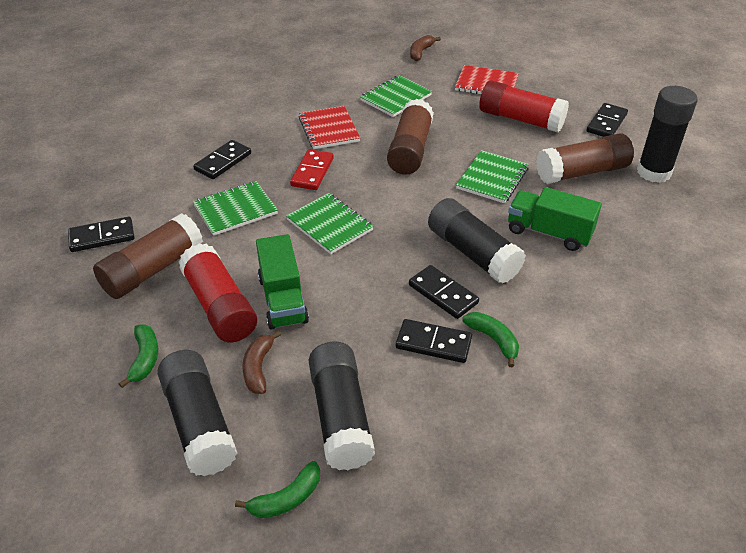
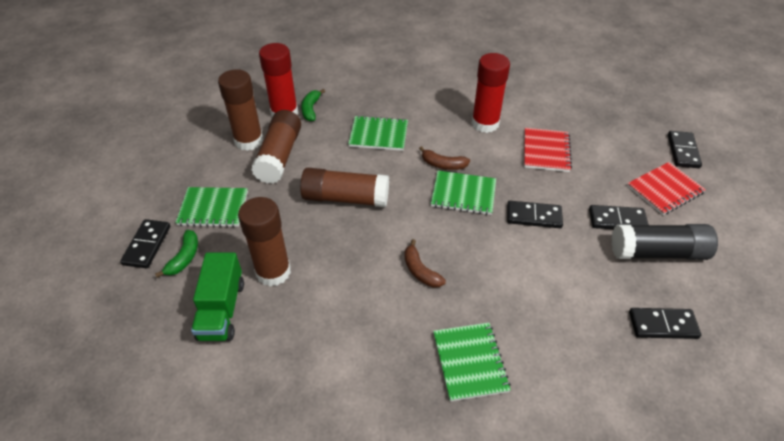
black glue stick: [157,350,238,476] [309,342,375,470] [428,198,526,284] [637,86,698,183] = 4 -> [611,224,718,260] = 1
brown glue stick: [93,213,203,299] [387,99,434,175] [536,133,634,184] = 3 -> [218,69,263,151] [238,197,291,287] [251,110,301,184] [300,168,389,207] = 4
green banana: [119,324,158,388] [235,461,320,518] [462,312,519,367] = 3 -> [155,230,198,278] [301,89,325,121] = 2
green truck: [256,234,309,330] [508,187,602,251] = 2 -> [191,253,244,341] = 1
red domino: [290,149,334,190] = 1 -> none = 0

